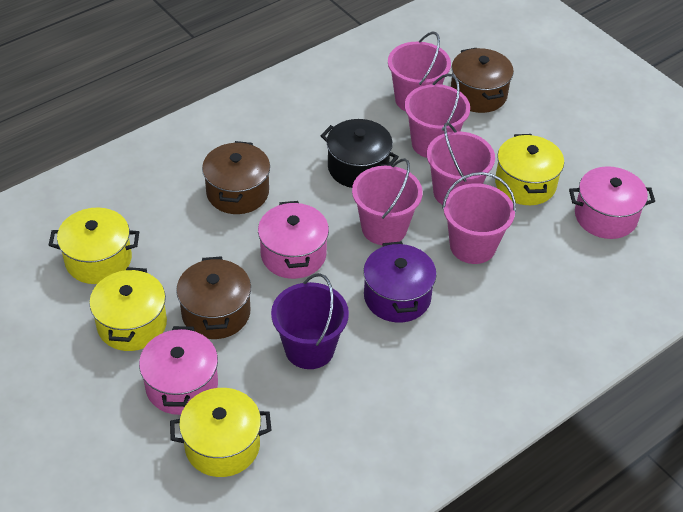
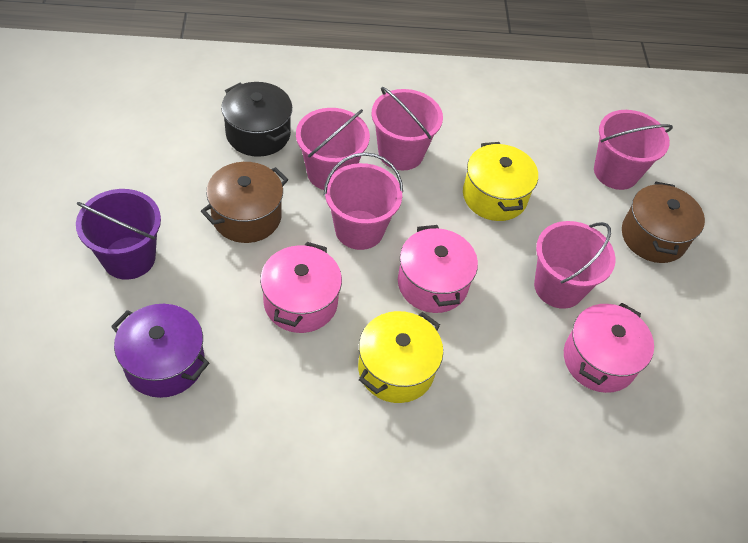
brown pot: [176,256,251,339] [202,141,270,214] [451,48,514,113] = 3 -> [201,162,288,243] [622,182,705,263] = 2
yellow pot: [49,207,139,284] [89,267,167,351] [170,388,272,477] [495,134,564,205] = 4 -> [358,311,443,403] [463,142,538,221] = 2

